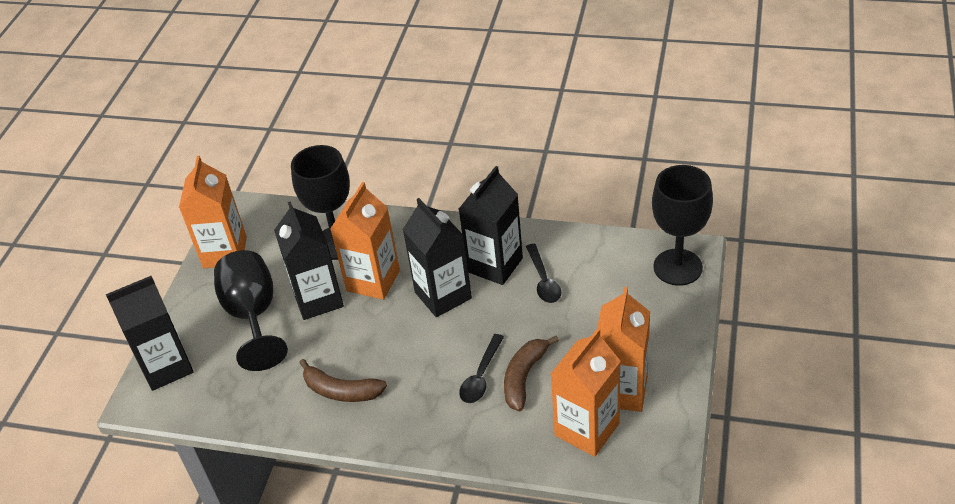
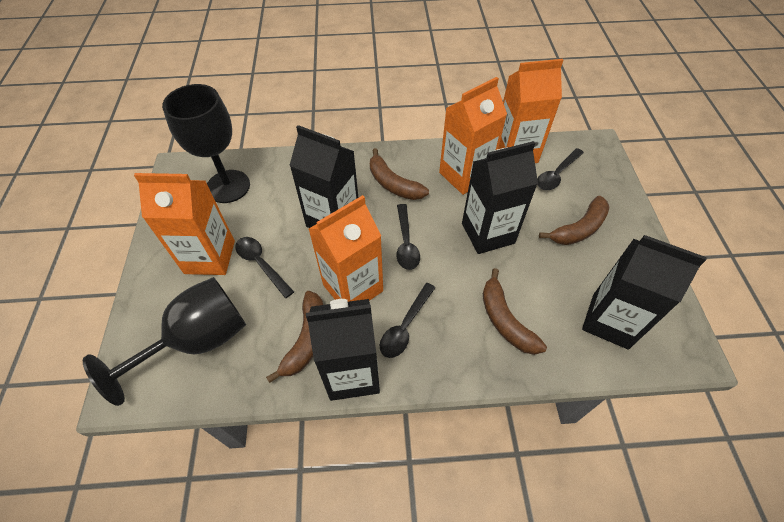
black goblet: [214,250,288,371] [291,145,350,260] [652,165,713,286] = 3 -> [83,277,246,406] [162,84,250,203] = 2
black spoon: [459,334,504,403] [526,244,561,303] = 2 -> [235,237,294,298] [380,283,436,358] [396,204,420,270] [537,148,584,190] = 4
brown banana: [299,359,387,402] [504,335,559,411] = 2 -> [266,291,323,383] [370,148,429,200] [483,268,547,355] [539,196,609,245] = 4

